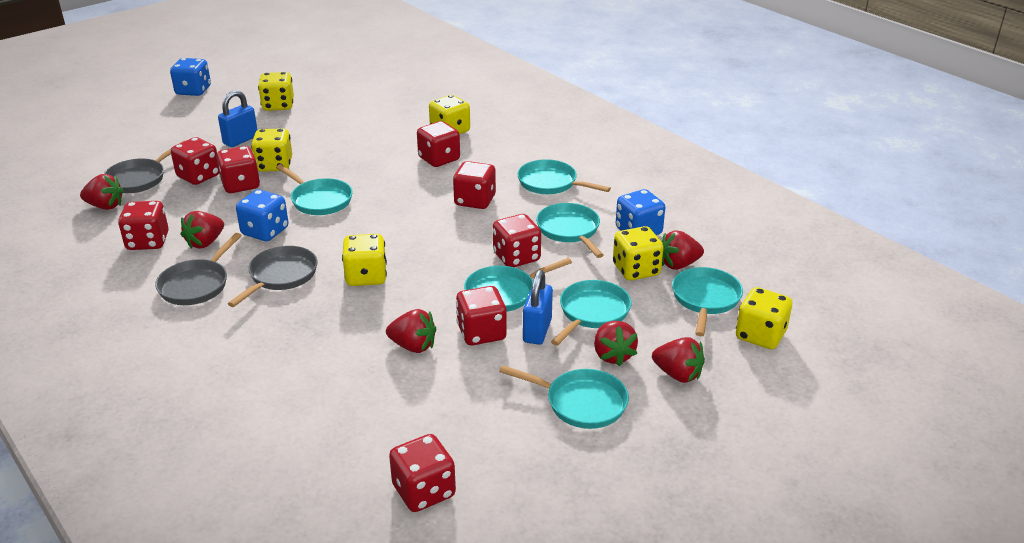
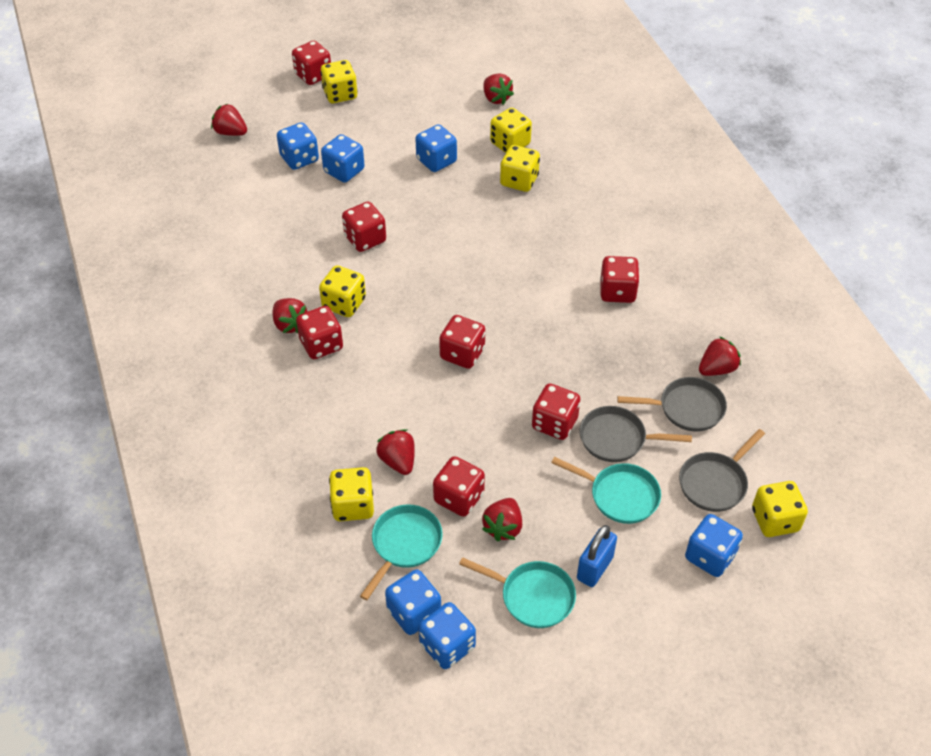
blue dice: [170,58,211,96] [236,190,289,241] [616,189,665,235] = 3 -> [277,122,319,170] [321,134,365,183] [385,570,441,635] [415,124,457,172] [419,602,476,669] [685,514,743,577] = 6
blue padlock: [218,90,257,147] [523,270,553,345] = 2 -> [577,525,617,587] = 1
red dice: [118,201,169,250] [171,137,219,185] [216,146,260,193] [389,434,456,512] [417,121,460,167] [453,161,496,209] [456,286,507,345] [493,214,541,267] = 8 -> [292,41,331,85] [296,306,343,359] [342,202,386,252] [433,456,485,517] [439,315,485,369] [532,383,581,440] [600,256,640,303] = 7
turquoise pan: [276,164,353,215] [464,258,572,312] [499,365,629,429] [517,159,611,194] [536,203,604,258] [551,280,631,346] [672,267,743,336] = 7 -> [360,504,443,600] [459,557,576,628] [551,457,661,524] = 3

